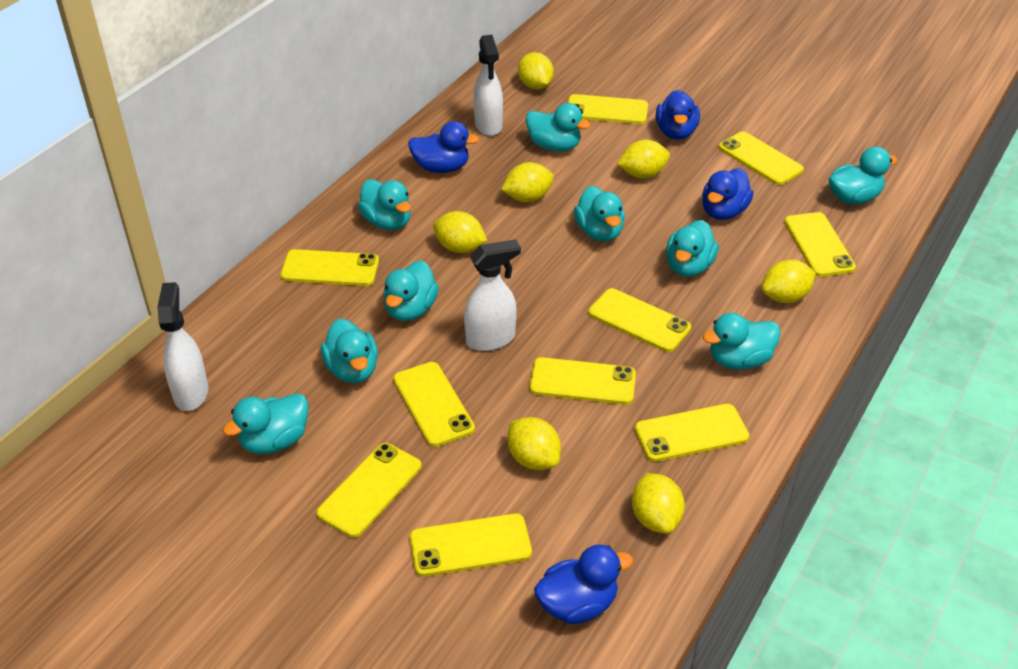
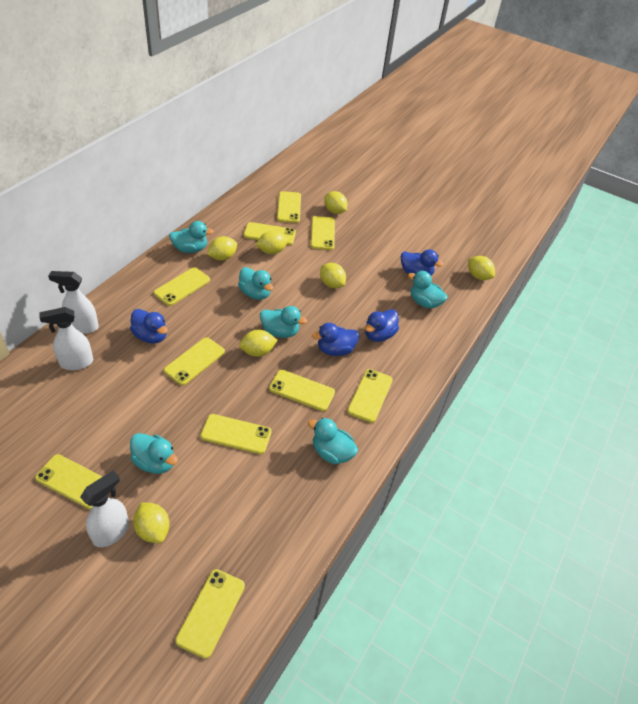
turquoise duck: [223,393,308,454] [321,319,378,383] [358,179,411,230] [383,260,439,321] [526,103,591,152] [574,186,625,241] [666,220,719,277] [703,313,781,369] [829,146,898,204] = 9 -> [130,433,178,474] [169,221,214,253] [238,267,273,300] [260,306,307,338] [308,418,358,464] [408,271,448,309] = 6

